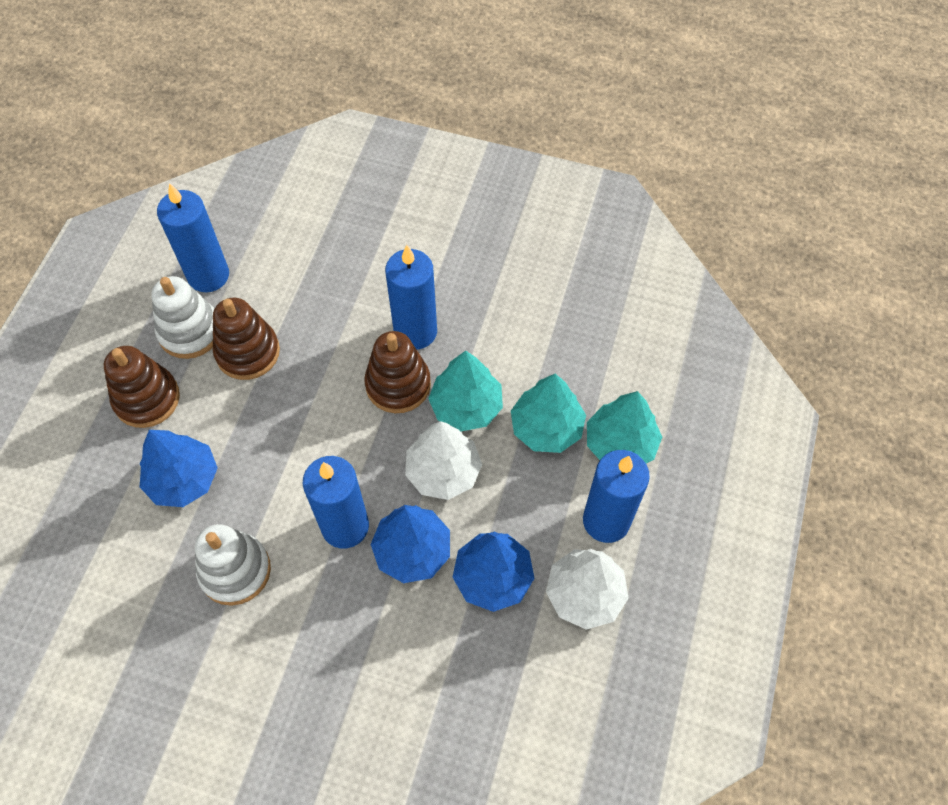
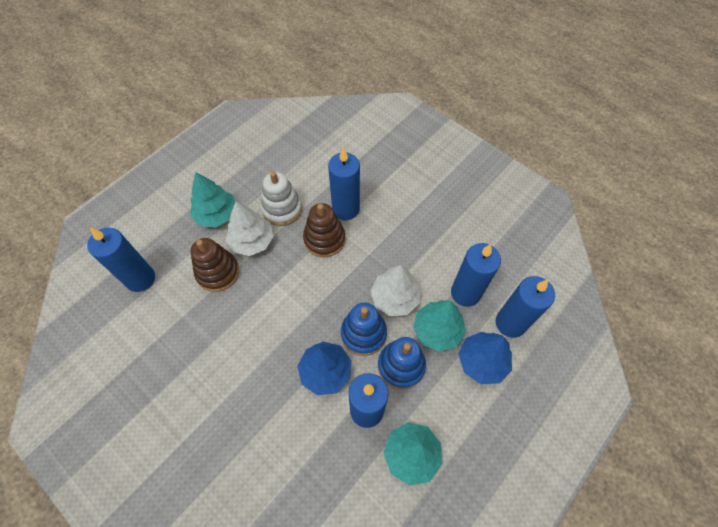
blue candle: [157,183,229,292] [303,456,369,549] [385,245,437,350] [583,450,650,543] = 4 -> [87,227,155,292] [328,148,360,220] [348,373,389,428] [451,243,501,307] [496,276,555,338] = 5
blue stacking toy: none = 0 -> [341,303,387,356] [378,337,426,390] = 2
blue tree: [140,430,218,507] [370,505,450,583] [453,532,534,612] = 3 -> [298,341,352,395] [458,332,512,384] = 2
brown stacking toy: [104,346,180,428] [213,298,280,380] [364,331,431,413] = 3 -> [191,238,239,292] [303,203,345,258] = 2
white stacking toy: [151,276,214,359] [195,524,271,606] = 2 -> [261,171,302,226] = 1

